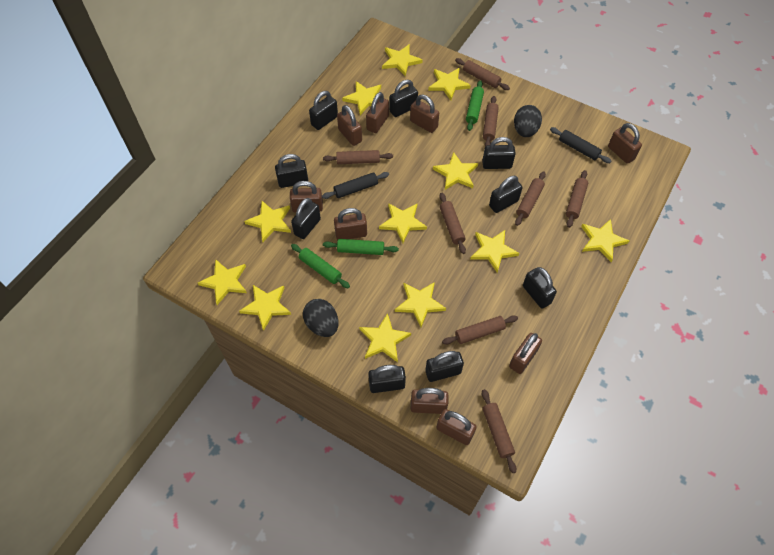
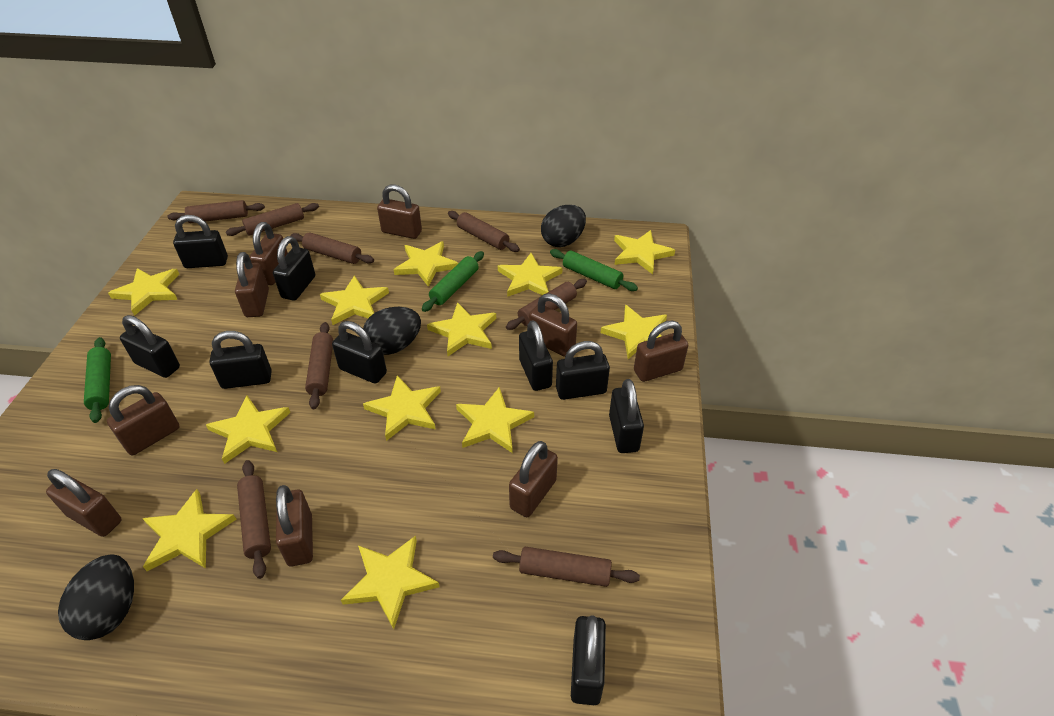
black egg: [303,299,339,337] [514,105,542,137] = 2 -> [58,554,134,640] [363,307,421,355] [541,205,586,247] = 3
black rolling pin: [322,172,389,199] [550,127,611,163] = 2 -> none = 0

